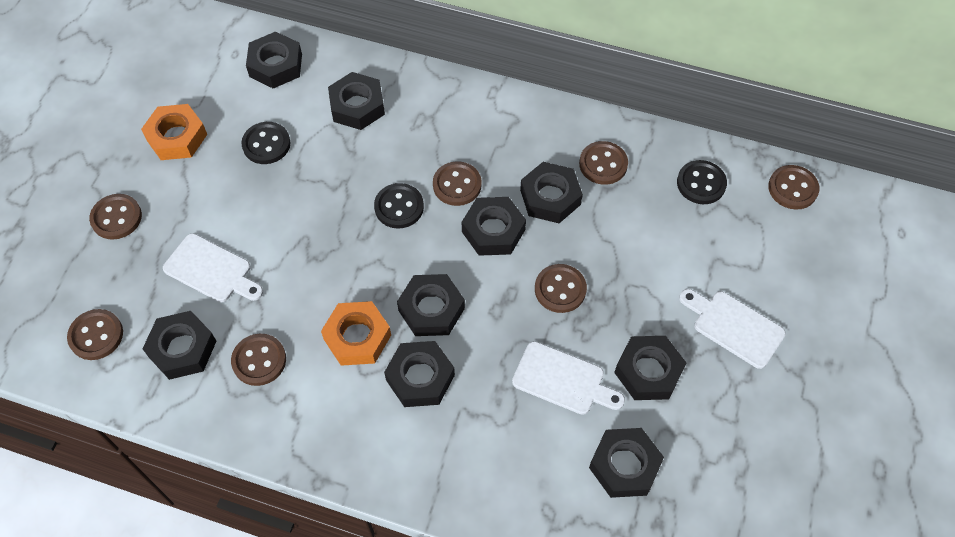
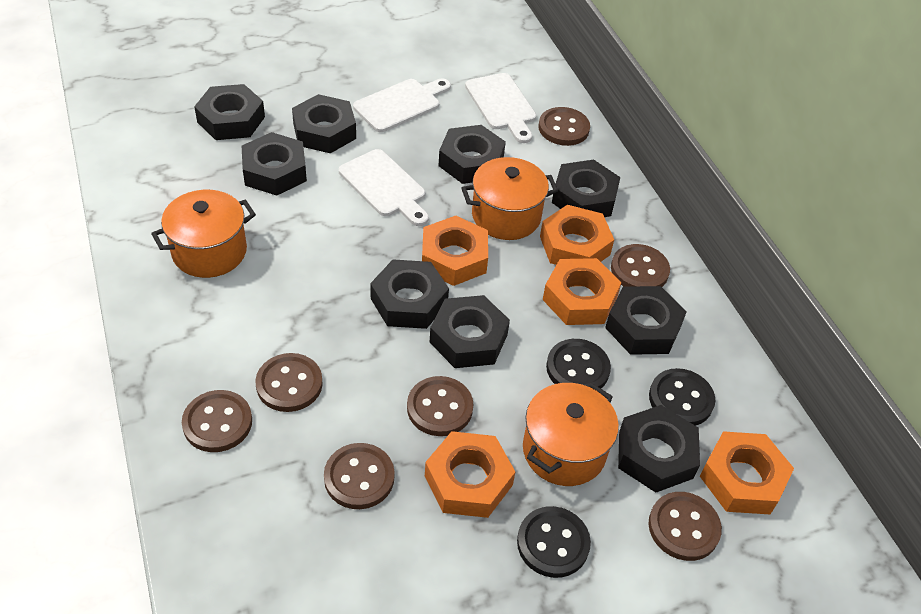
orange nut: [141,104,207,160] [321,301,391,366] = 2 -> [422,216,488,286] [425,431,515,518] [540,205,614,265] [543,258,621,325] [700,431,794,514] = 5
orange pot: none = 0 -> [151,190,256,278] [461,157,558,240] [523,383,619,486] = 3

